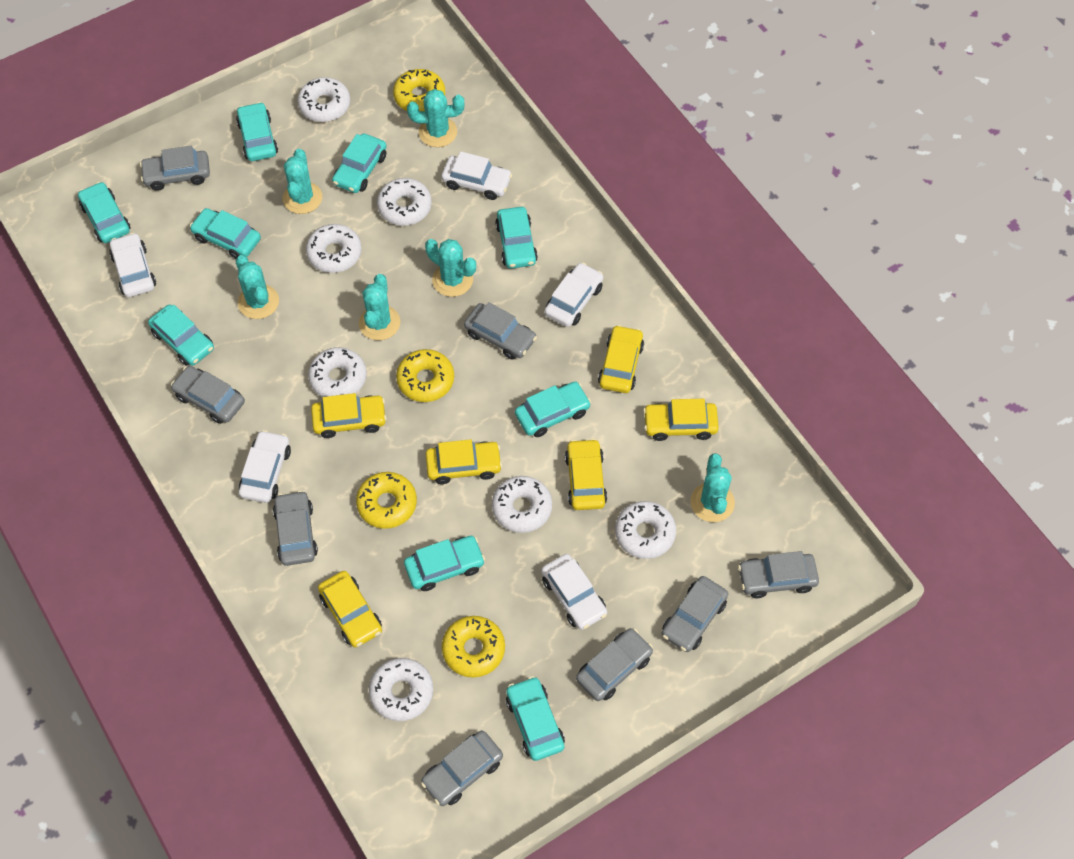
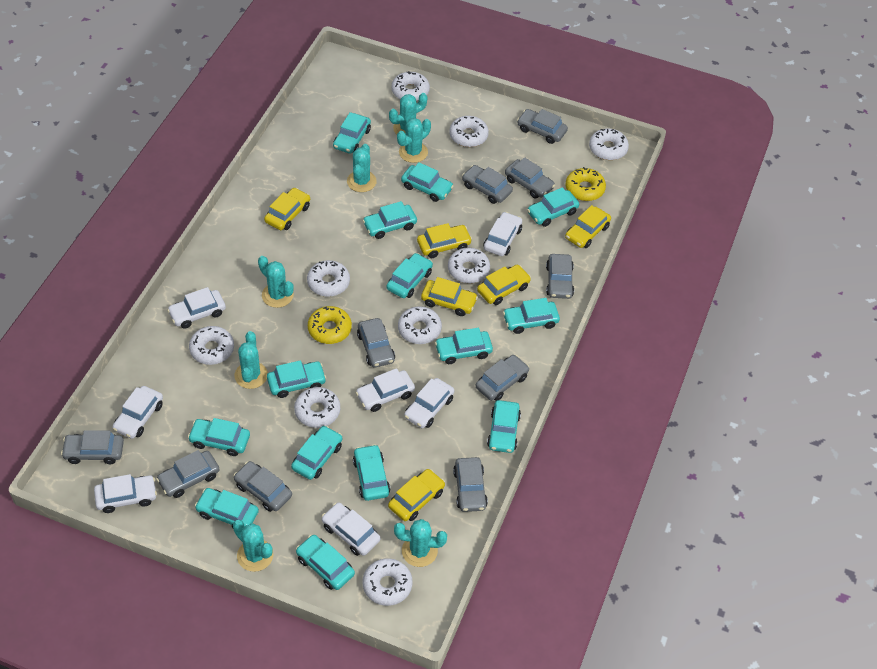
grey car: [140,146,210,191] [171,366,245,424] [273,490,318,566] [421,731,503,806] [464,302,537,360] [576,628,653,701] [661,576,728,652] [738,551,819,598] = 8 -> [61,430,124,464] [156,450,220,498] [234,461,292,512] [357,318,395,368] [453,457,488,512] [462,165,513,204] [476,355,529,401] [505,157,555,199] [517,109,568,144] [546,254,574,299] = 10
turquoise cactus: [236,255,279,319] [283,149,322,214] [359,274,400,340] [407,89,464,147] [425,239,476,297] [690,454,735,522] = 6 -> [233,520,273,572] [235,331,268,389] [258,256,294,308] [347,144,377,192] [389,93,428,134] [394,519,447,567] [397,118,431,163] = 7
turquoise car: [78,182,131,243] [148,304,214,366] [190,208,261,259] [236,102,278,161] [332,133,387,193] [404,536,485,591] [495,207,538,269] [506,676,565,761] [515,381,591,437] = 9 -> [188,418,250,456] [195,488,259,528] [267,360,326,398] [291,426,342,480] [296,535,355,590] [333,112,371,154] [353,444,390,501] [363,201,417,239] [386,253,433,298] [401,162,454,202] [435,327,493,364] [487,400,521,453] [503,298,560,334] [527,187,579,227] = 14
white car: [109,233,156,297] [239,430,291,503] [441,151,512,200] [541,554,607,630] [544,263,603,327] = 5 -> [94,474,157,513] [113,386,163,439] [167,287,226,328] [322,503,380,556] [355,368,415,412] [404,378,454,428] [483,212,522,256] = 7
white donut: [298,77,350,122] [306,224,362,273] [308,347,366,397] [369,658,433,721] [377,178,432,226] [492,476,552,533] [615,501,676,559] = 7 -> [189,326,234,365] [294,387,340,428] [307,260,350,297] [363,558,412,606] [391,71,430,101] [398,306,442,344] [448,248,490,283] [449,116,489,147] [589,129,629,160] = 9
yellow donut: [356,472,417,529] [393,69,445,111] [396,349,454,402] [442,616,505,678] = 4 -> [308,306,352,344] [565,167,606,201] = 2

